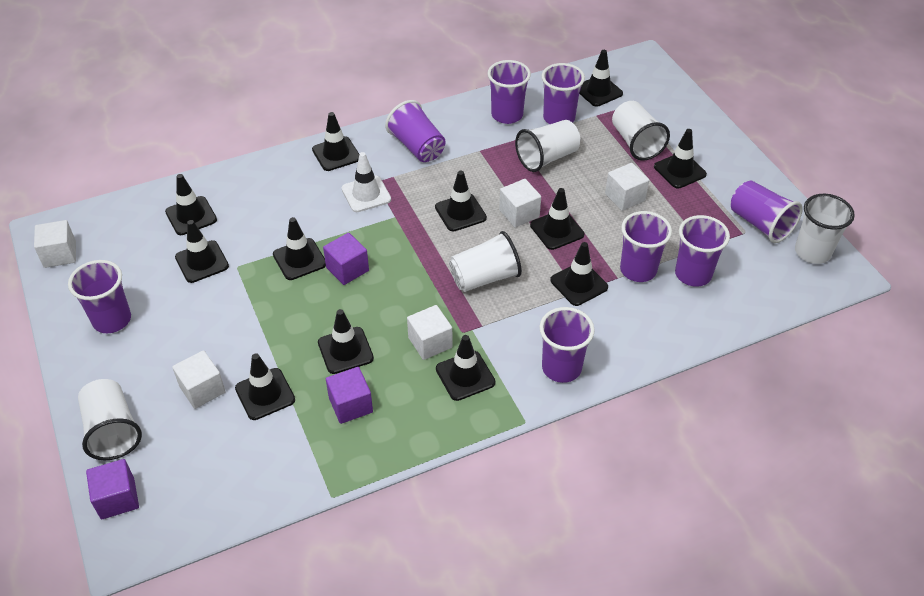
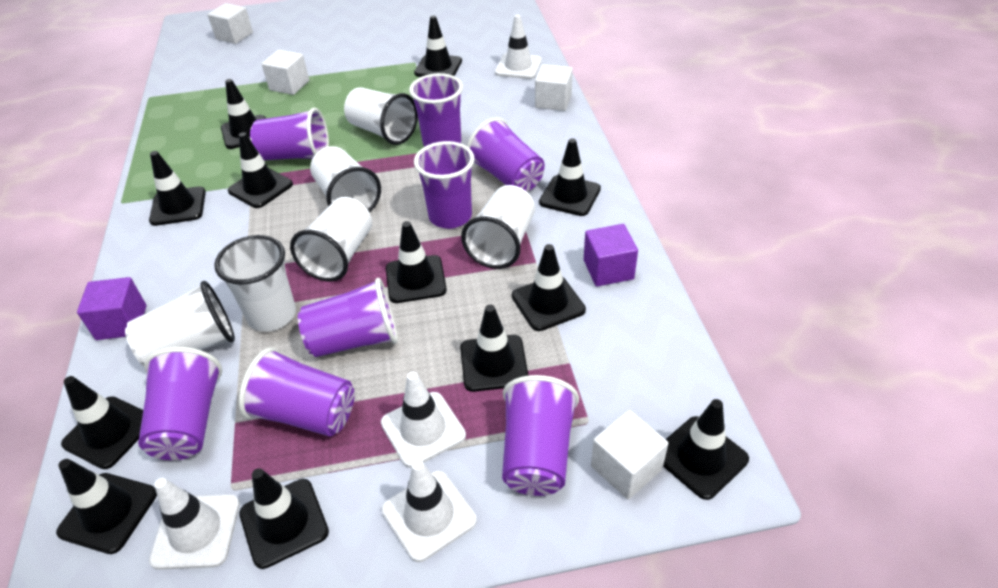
purple cube: [86,459,139,520] [323,233,369,285] [326,367,373,424] = 3 -> [77,277,146,340] [584,224,638,287] = 2
white cube: [34,220,76,268] [172,350,226,409] [407,305,452,360] [499,179,541,228] [605,163,649,211] = 5 -> [208,3,253,44] [262,50,309,95] [535,64,573,111] [591,410,668,500] = 4
white cup: [78,379,142,460] [449,231,522,292] [515,120,580,172] [612,101,670,161] [795,194,855,264] = 5 -> [125,281,235,366] [214,235,296,332] [290,197,372,282] [310,146,381,212] [344,87,418,145] [461,185,535,269] = 6
white traffic cone: [341,152,391,212] = 1 -> [149,478,240,570] [381,372,466,468] [382,460,477,562] [495,15,542,79] = 4

